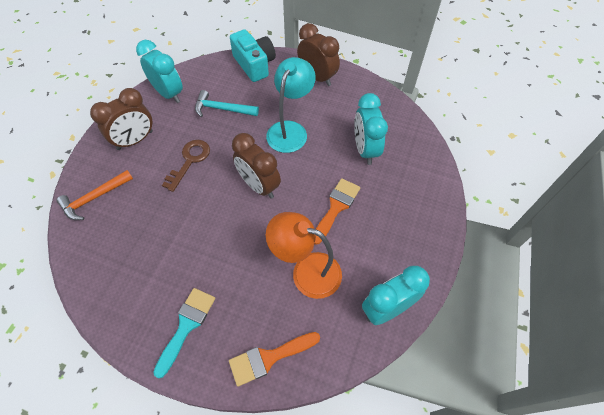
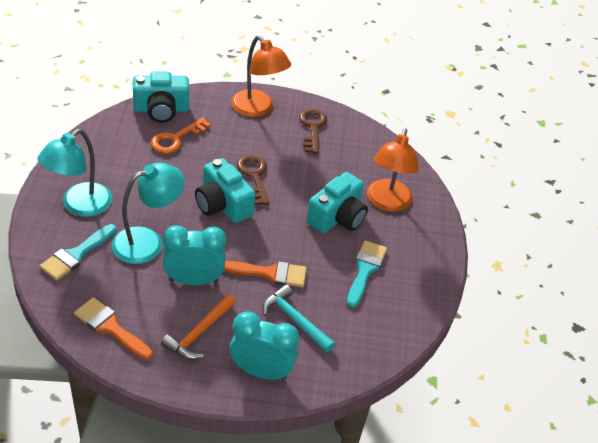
brown clock: [90,88,153,150] [232,133,281,199] [297,23,340,86] = 3 -> none = 0
brown key: [162,140,210,192] = 1 -> [237,155,269,205] [299,108,327,154] = 2
orange key: none = 0 -> [151,117,211,154] = 1
orange lamp: [266,212,342,299] = 1 -> [231,36,291,117] [367,128,419,212] = 2
turquoise brush: [153,288,215,378] = 1 -> [40,224,116,281] [347,240,387,308] = 2
turquoise camera: [230,29,276,82] = 1 -> [133,72,189,123] [195,158,255,223] [307,172,368,233] = 3
turquoise clock: [136,40,183,103] [354,93,388,165] [362,266,430,325] = 3 -> [163,225,226,286] [230,311,299,381] = 2
turquoise lamp: [266,57,316,153] = 1 -> [37,129,112,217] [112,163,185,264] = 2

